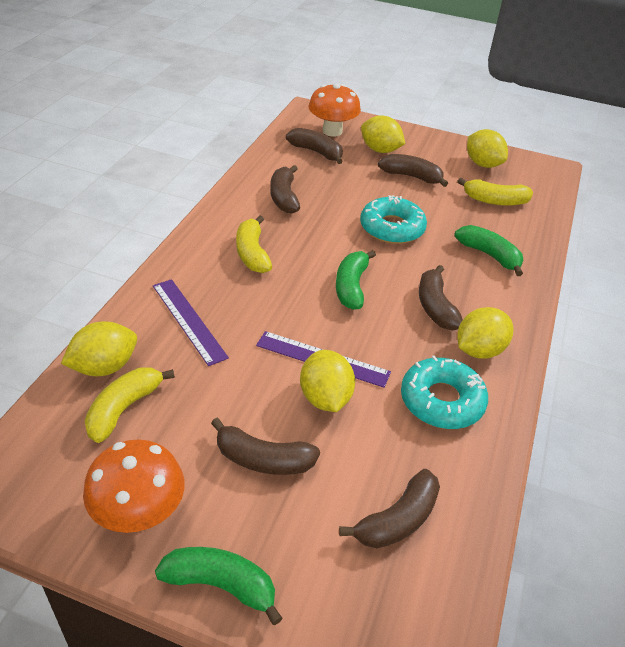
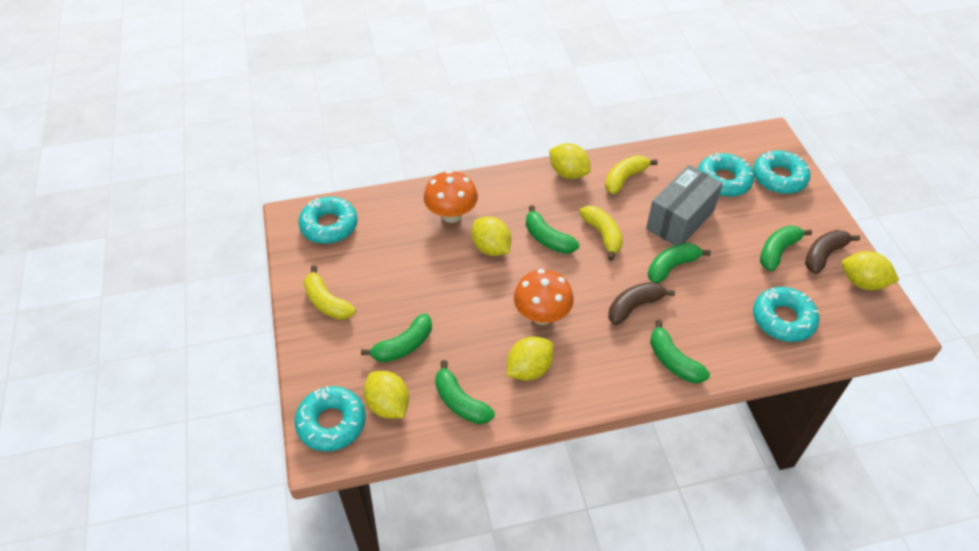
brown banana: [211,418,320,475] [270,165,300,214] [286,128,343,164] [339,469,440,548] [378,154,448,187] [419,265,463,331] = 6 -> [608,282,675,325] [805,230,860,274] = 2
green banana: [155,547,283,625] [336,250,376,310] [455,225,523,276] = 3 -> [361,313,432,363] [435,360,495,424] [526,205,579,254] [648,243,711,283] [650,320,710,383] [760,226,812,271] = 6
grey box: none = 0 -> [646,165,723,245] = 1
purple ruler: [153,279,229,366] [256,331,391,388] = 2 -> none = 0
turquoise donut: [360,195,427,244] [401,355,488,429] = 2 -> [294,386,366,452] [298,197,358,244] [698,152,754,197] [753,151,810,194] [753,287,819,342] = 5

